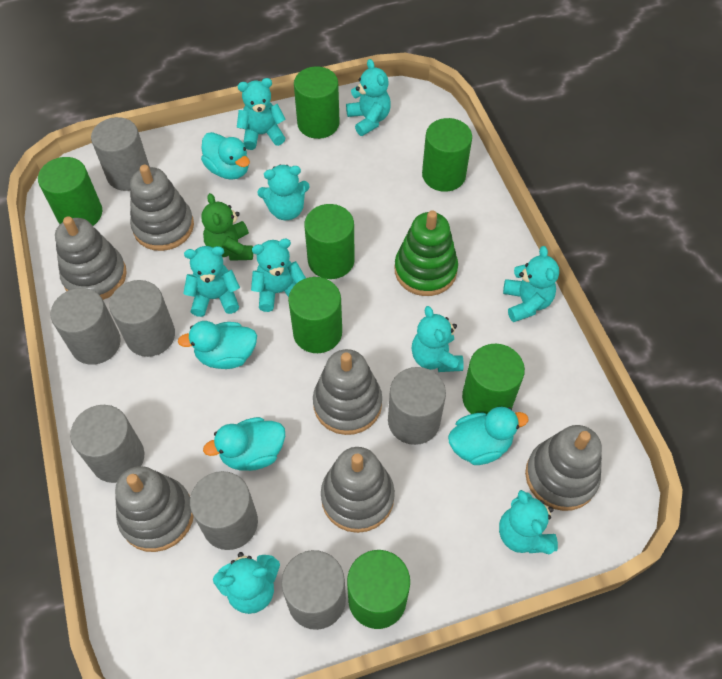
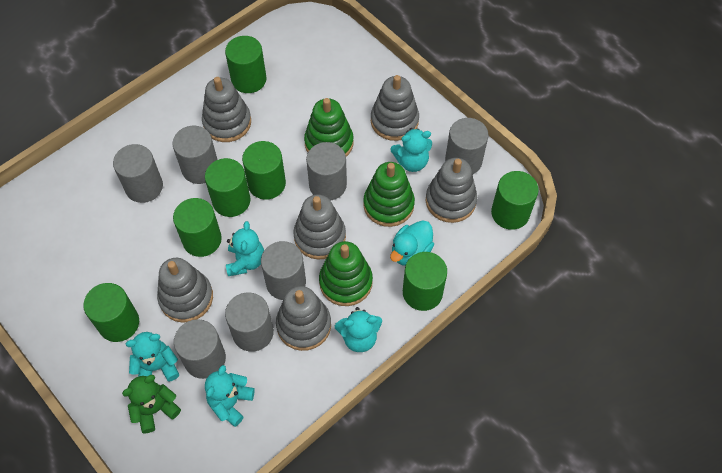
green stacking toy: [395,211,458,296] = 1 -> [304,98,353,157] [319,241,373,306] [363,162,415,227] = 3
turquoise duck: [178,321,257,369] [201,132,250,180] [203,417,285,471] [448,407,528,465] = 4 -> [390,220,434,266] = 1
turquoise teddy bear: [183,246,240,317] [213,552,280,614] [237,78,286,150] [251,239,306,312] [257,165,309,220] [346,59,391,136] [412,306,464,372] [499,490,558,555] [503,246,559,322] = 9 -> [125,332,179,382] [205,365,255,427] [226,221,264,276] [335,307,382,352] [390,128,432,172] = 5

